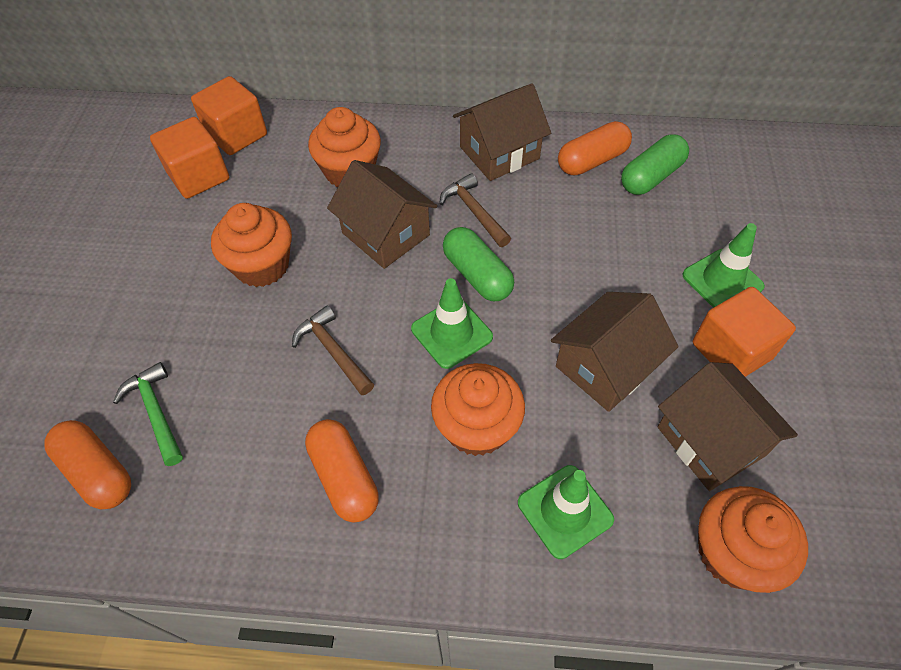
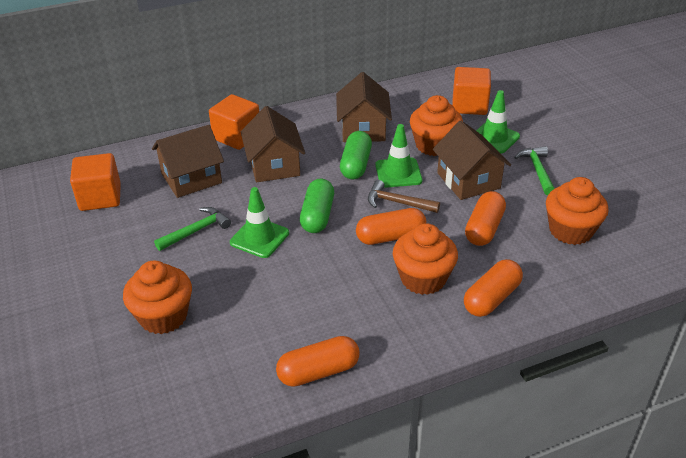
brown hammer: [292,305,374,395] [439,173,511,247] = 2 -> [368,180,440,213] = 1
green hammer: [113,362,183,466] = 1 -> [154,207,231,251] [514,146,555,195] = 2
orange capsule: [45,420,131,509] [305,419,379,523] [558,121,632,175] = 3 -> [276,336,360,387] [356,208,426,245] [464,259,523,317] [465,191,506,246] = 4

